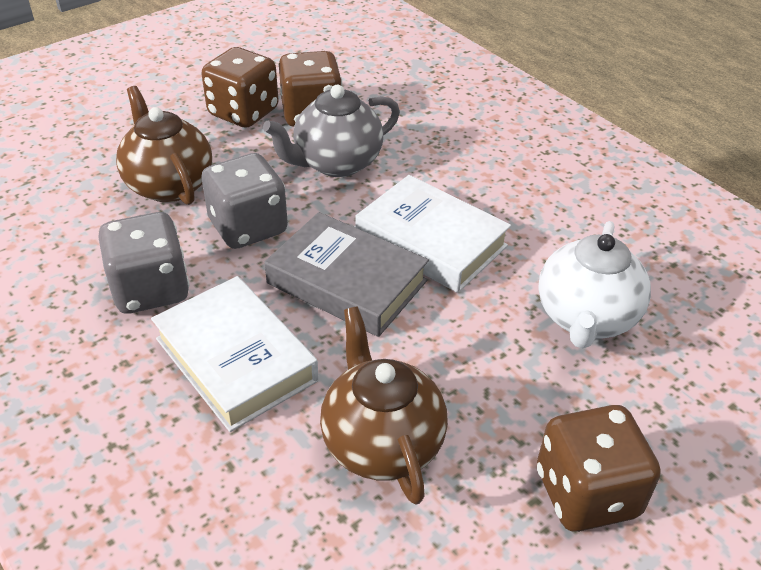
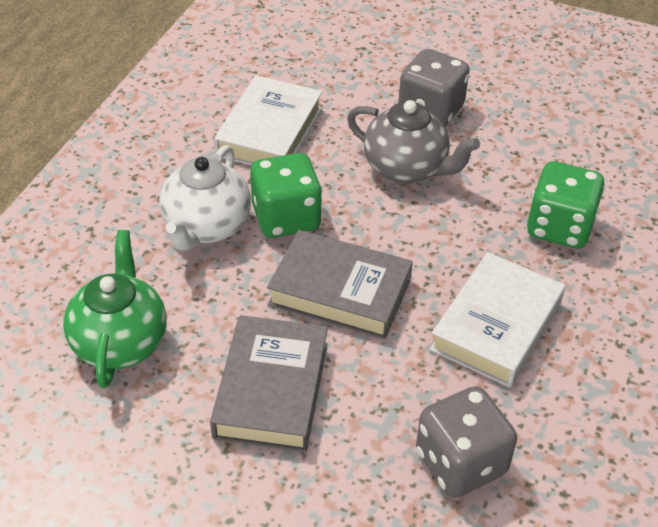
brown dice: [202,47,279,128] [279,51,342,127] [537,405,661,532] = 3 -> none = 0
brown teapot: [116,86,212,205] [320,306,448,505] = 2 -> none = 0
green dice: none = 0 -> [250,153,323,238] [527,161,605,249] = 2
green teapot: none = 0 -> [63,230,167,388] = 1
grey book: [265,212,429,337] = 1 -> [210,315,328,452] [267,230,413,339] = 2

